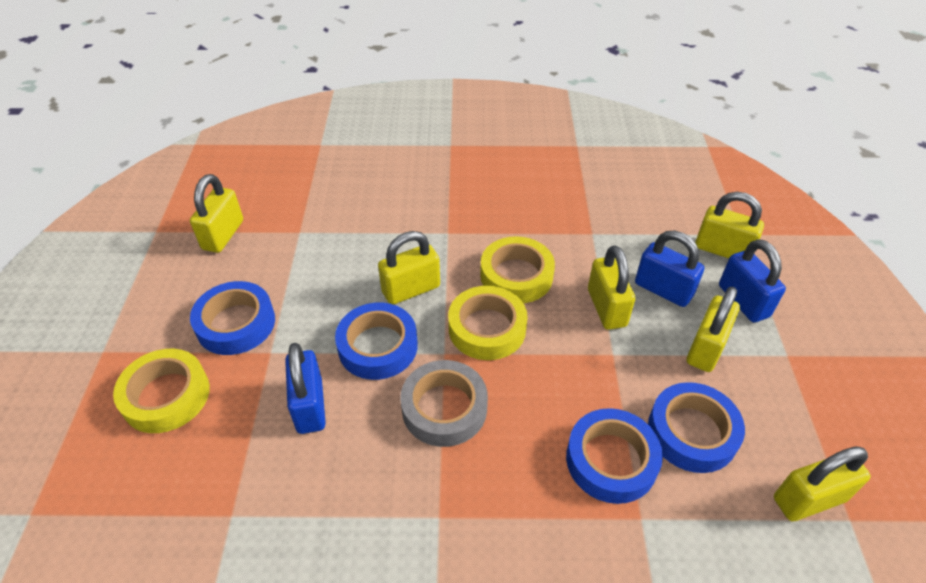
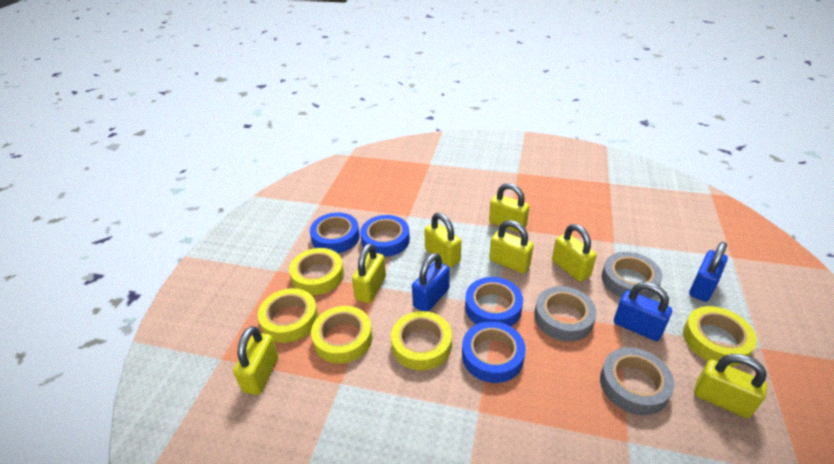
grey tape: [400,360,488,447] = 1 -> [534,286,597,341] [600,347,674,415] [602,252,663,298] = 3
yellow padlock: [190,174,243,253] [378,231,440,305] [588,245,635,330] [687,287,740,372] [695,192,764,258] [774,446,871,521] = 6 -> [233,326,278,395] [352,243,386,303] [424,213,461,268] [489,183,530,233] [489,220,534,273] [552,224,597,282] [694,354,767,418] = 7
yellow tape: [113,349,210,433] [448,286,528,360] [480,236,555,303] = 3 -> [258,288,318,343] [289,248,344,295] [311,306,373,364] [391,311,452,371] [683,306,757,366] = 5

